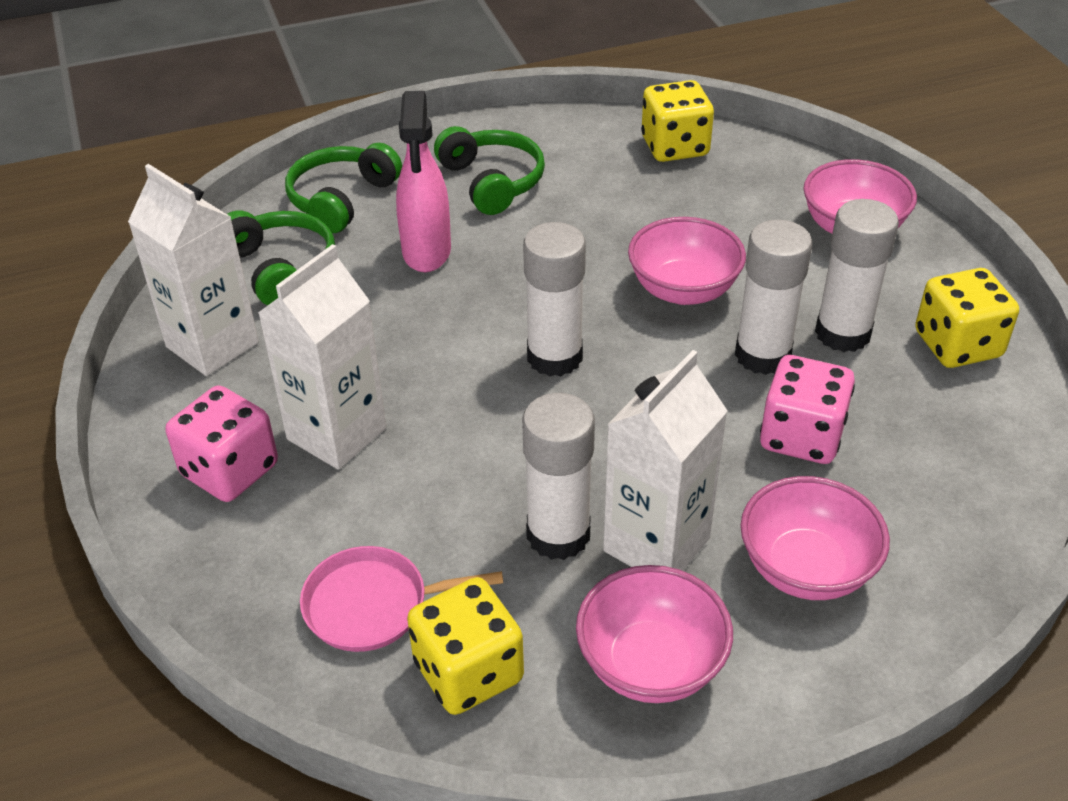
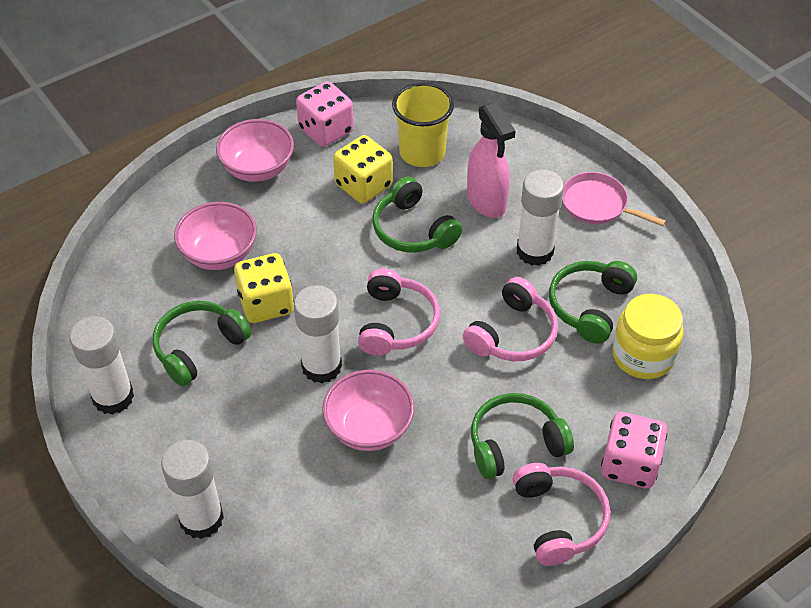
green headphones: [227,210,335,305] [285,143,402,233] [434,126,545,215] = 3 -> [153,301,252,386] [372,177,462,253] [471,393,574,479] [549,261,637,344] = 4
pink bowl: [576,565,733,703] [628,217,746,305] [740,476,890,600] [804,159,917,234] = 4 -> [174,202,257,270] [216,119,294,182] [322,370,414,451] = 3
pink headphones: none = 0 -> [358,268,440,356] [463,277,558,361] [513,463,610,566] = 3
white carton: [128,164,259,376] [258,244,386,470] [603,350,728,571] = 3 -> none = 0
yellow cup: none = 0 -> [392,82,454,167] = 1
yellow dice: [407,577,524,715] [641,80,714,162] [915,268,1019,368] = 3 -> [234,253,294,323] [333,135,393,204] = 2
yellow jar: none = 0 -> [612,294,684,379] = 1

